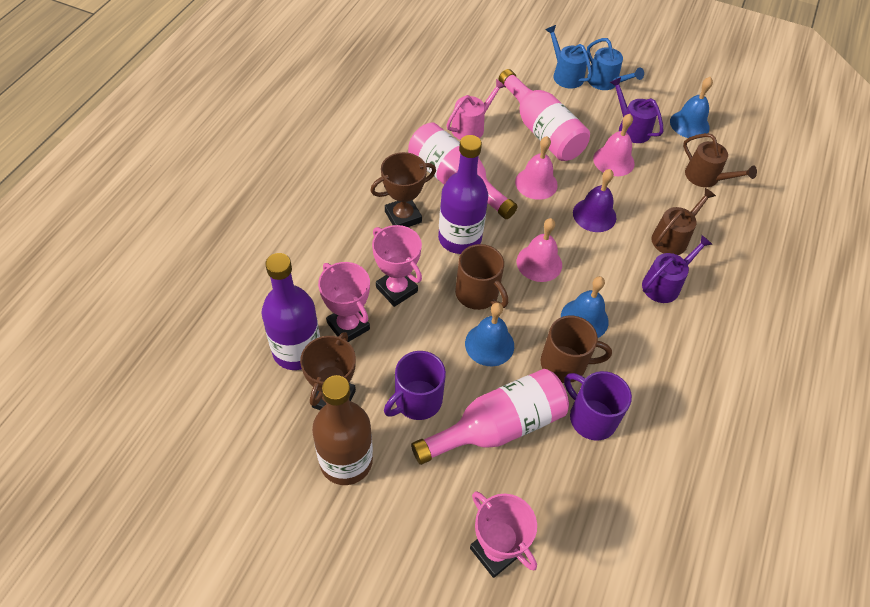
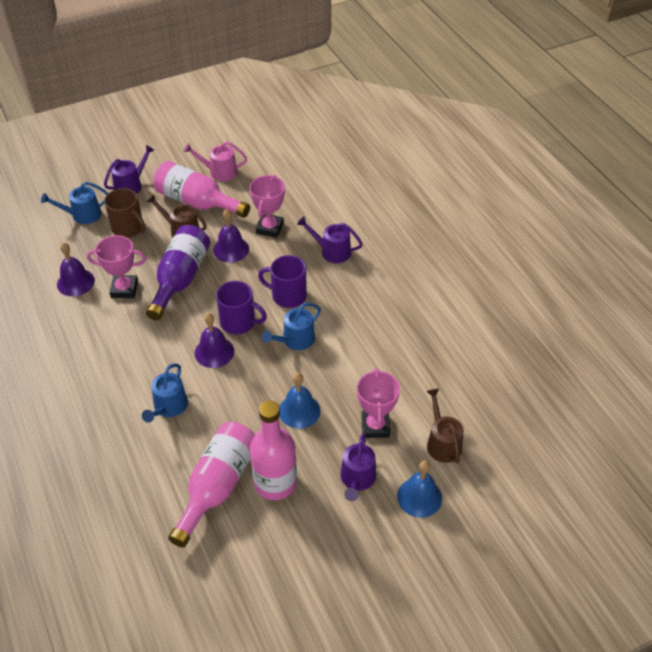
blue bell: [465,302,514,366] [561,276,609,338] [670,77,713,139] = 3 -> [279,373,321,429] [397,461,442,518] = 2
blue watering can: [546,25,592,89] [587,38,644,90] = 2 -> [41,182,108,224] [142,364,188,423] [262,303,321,350] = 3
brown bottle: [312,375,373,485] = 1 -> none = 0
brown mug: [455,244,508,310] [541,316,612,383] = 2 -> [104,188,145,238] = 1
brown trophy: [300,332,356,410] [370,152,436,227] = 2 -> none = 0
pink bell: [515,136,558,200] [517,218,562,282] [593,114,635,176] = 3 -> none = 0
purple bell: [573,169,616,232] = 1 -> [57,242,95,296] [195,313,234,368] [213,209,249,263] = 3
purple bottle: [261,253,320,370] [438,135,488,254] = 2 -> [146,225,210,321] = 1
purple watering can: [610,77,663,143] [642,235,712,303] = 2 -> [104,145,154,194] [297,216,363,263] [340,433,376,501] = 3

